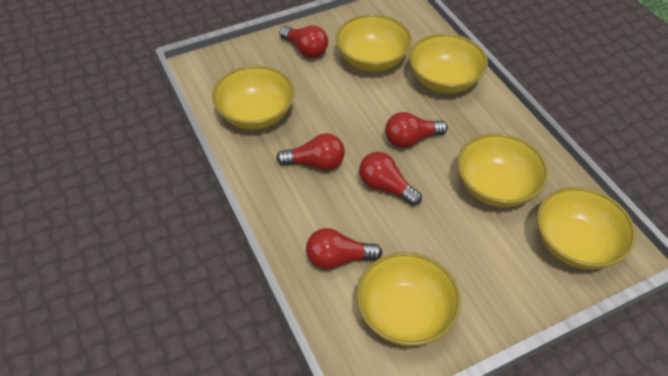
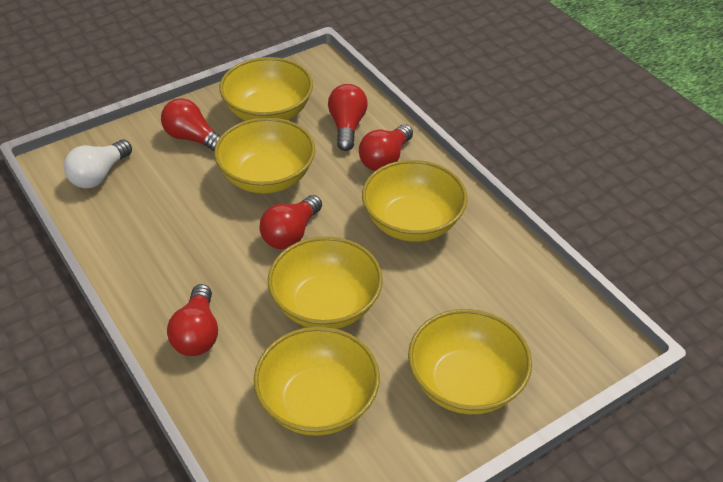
white light bulb: none = 0 -> [64,140,132,188] = 1

